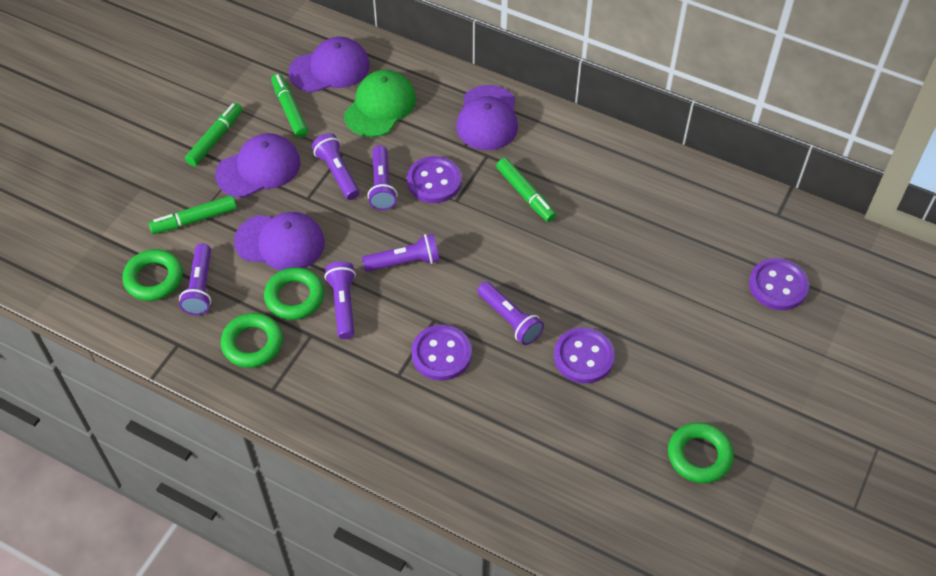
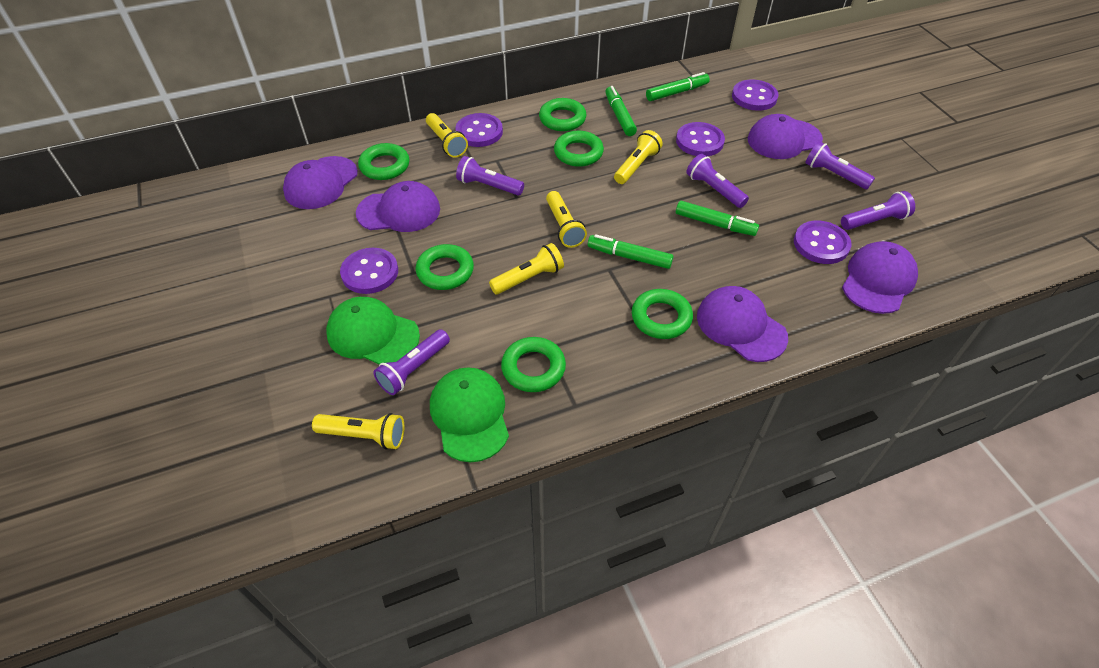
green cap: [344,70,416,137] = 1 -> [326,297,420,365] [430,367,509,462] = 2
green ring: [123,249,183,301] [221,313,283,368] [264,267,324,320] [668,422,734,483] = 4 -> [358,143,409,180] [416,244,474,290] [501,337,566,392] [539,98,586,131] [554,131,604,167] [632,289,693,339] = 6
purple button: [407,156,462,203] [411,325,472,381] [554,328,615,383] [749,258,809,310] = 4 -> [340,248,398,294] [455,113,503,147] [676,122,725,156] [732,79,778,111] [794,221,852,264] = 5
purple cap: [215,133,301,198] [234,212,325,270] [288,37,370,93] [456,85,518,150] = 4 -> [283,156,358,209] [356,181,440,232] [697,286,788,362] [748,114,823,159] [842,241,918,314] = 5
purple flashlight: [179,243,211,315] [312,133,360,200] [324,261,356,339] [362,234,440,272] [368,145,397,210] [477,282,544,345] = 6 -> [373,329,450,395] [456,156,524,195] [686,154,749,208] [805,141,875,189] [841,191,915,230] = 5
yellow flashlight: none = 0 -> [312,413,404,450] [426,113,468,158] [489,243,564,294] [546,191,587,248] [614,130,663,184] = 5

